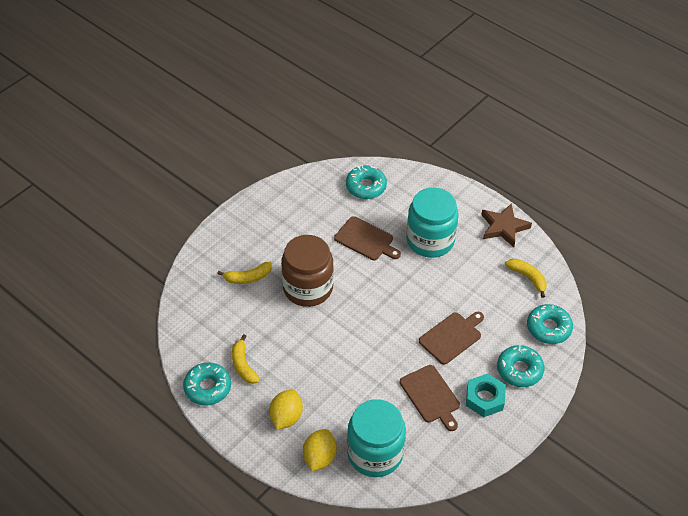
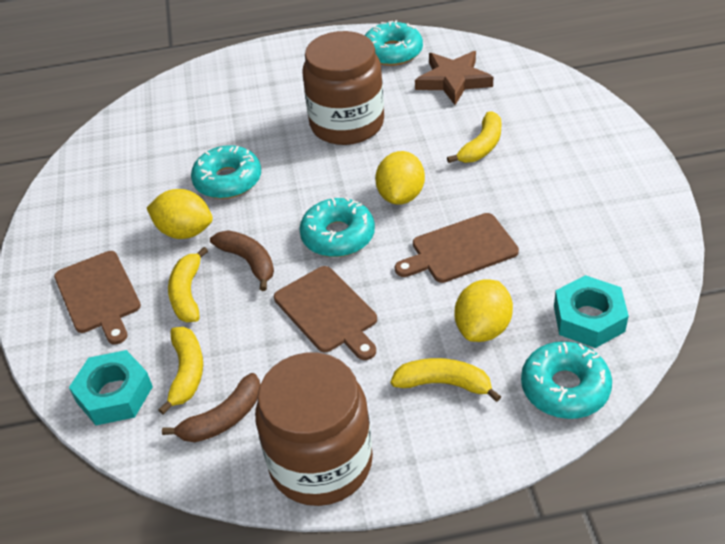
brown banana: none = 0 -> [162,373,260,442] [210,230,274,291] = 2
brown jar: [281,235,334,307] = 1 -> [255,353,373,506] [302,31,384,145] = 2
turquoise jar: [347,399,406,477] [406,188,458,258] = 2 -> none = 0
turquoise nut: [466,373,506,417] = 1 -> [69,350,153,425] [554,275,629,348] = 2
yellow banana: [217,261,272,284] [232,334,260,384] [505,259,547,298] = 3 -> [158,327,203,415] [168,247,208,322] [391,358,501,402] [447,111,502,163] = 4
yellow lemon: [269,390,303,430] [303,429,337,471] = 2 -> [147,189,213,239] [375,151,425,205] [455,279,513,342] = 3

